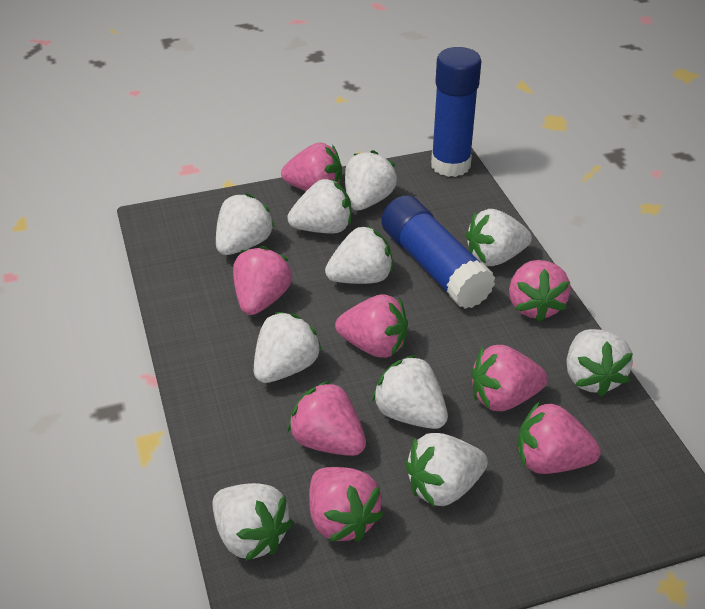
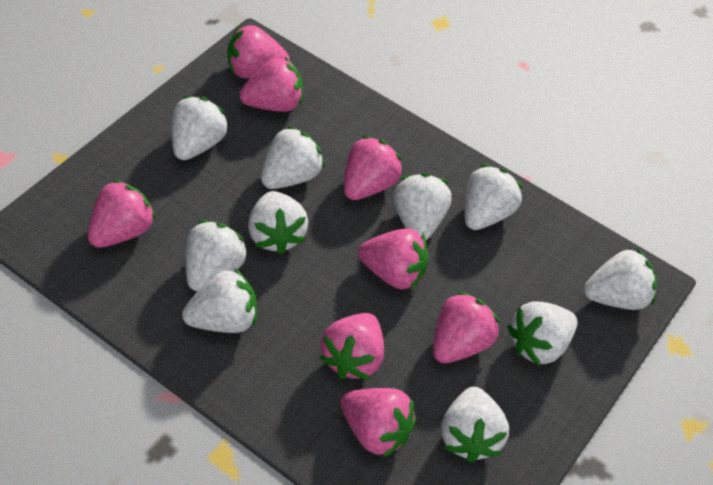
blue glue stick: [381,195,495,309] [431,47,481,177] = 2 -> none = 0

